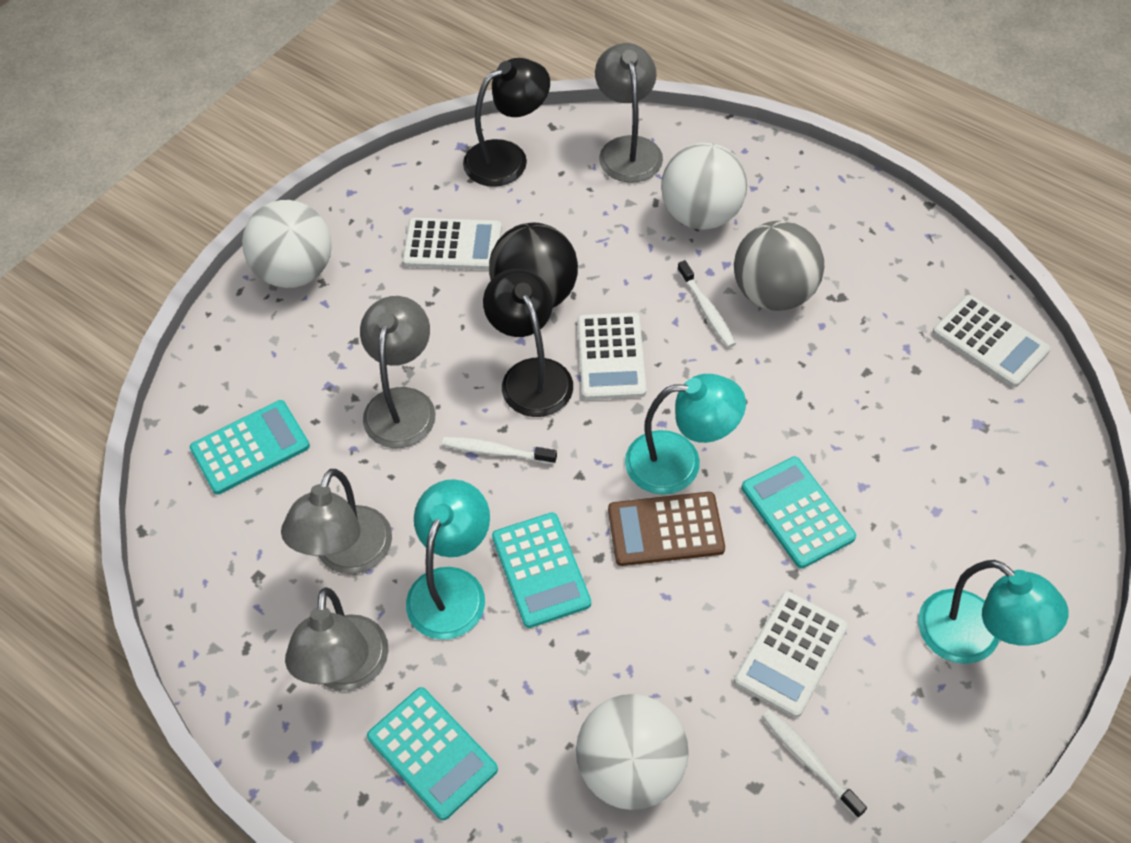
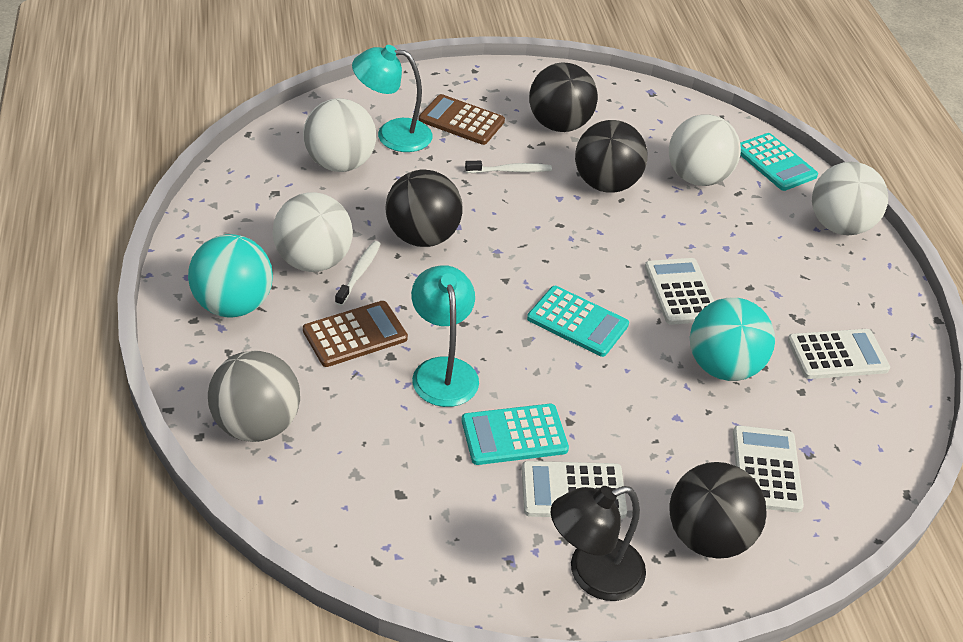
black ball: [489,223,578,307] = 1 -> [385,170,463,247] [529,62,598,132] [575,120,647,193] [669,462,767,559] = 4
black lamp: [463,58,550,187] [483,269,573,417] = 2 -> [551,486,646,601] = 1
brown calculator: [608,492,725,566] = 1 -> [303,301,408,367] [419,94,505,145] = 2
grey lamp: [281,469,392,574] [285,587,389,691] [360,296,436,448] [595,43,663,183] = 4 -> none = 0
turquoise ball: none = 0 -> [188,234,273,317] [690,298,775,381] = 2
turquoise calculator: [190,400,310,494] [367,687,498,820] [492,512,591,628] [742,456,856,568] = 4 -> [462,404,569,465] [527,286,629,357] [740,133,818,191] = 3
turquoise lamp: [406,479,490,640] [625,374,746,495] [918,560,1068,664] = 3 -> [352,45,433,152] [411,265,479,407] = 2
white ball: [242,200,332,288] [576,694,689,810] [661,143,747,230] = 3 -> [272,192,353,272] [303,98,376,172] [669,114,741,186] [812,162,888,235] = 4
white toothbrush: [442,437,557,464] [677,260,736,348] [762,709,867,818] = 3 -> [335,241,380,306] [465,161,552,173] = 2

